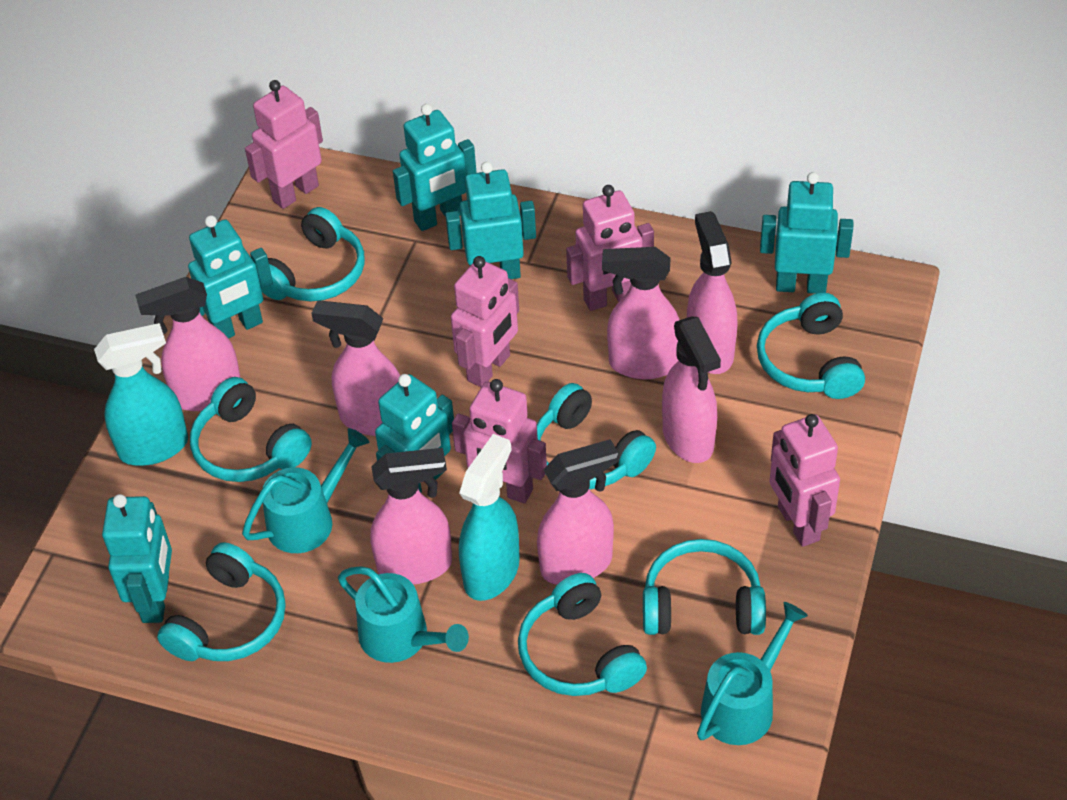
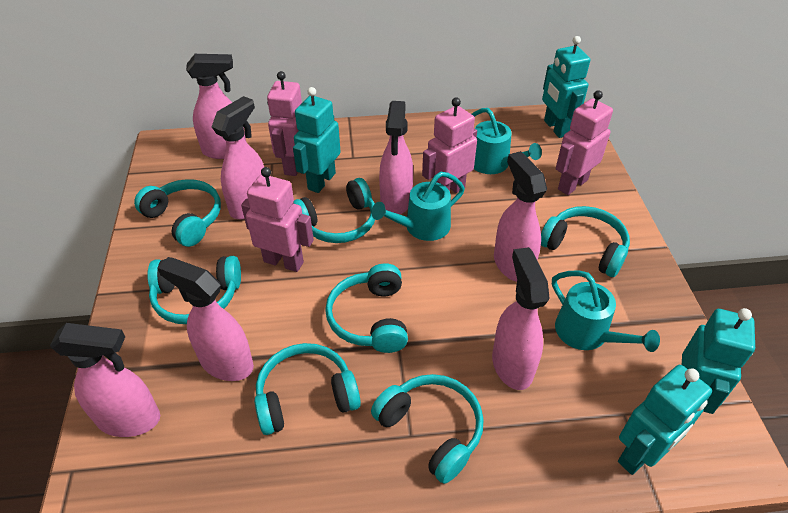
pink robot: [245,80,323,209] [451,256,519,387] [452,379,547,503] [566,185,654,311] [770,414,840,547] = 5 -> [241,167,314,272] [267,71,302,176] [422,97,477,193] [555,90,613,195] = 4
turquoise robot: [102,494,172,623] [188,215,273,339] [375,374,454,493] [393,104,477,231] [445,162,536,279] [760,172,853,294] = 6 -> [293,87,341,193] [542,36,590,138] [618,365,712,475] [682,308,755,414] = 4
turquoise spray bottle: [94,323,188,466] [459,434,520,601] = 2 -> none = 0

